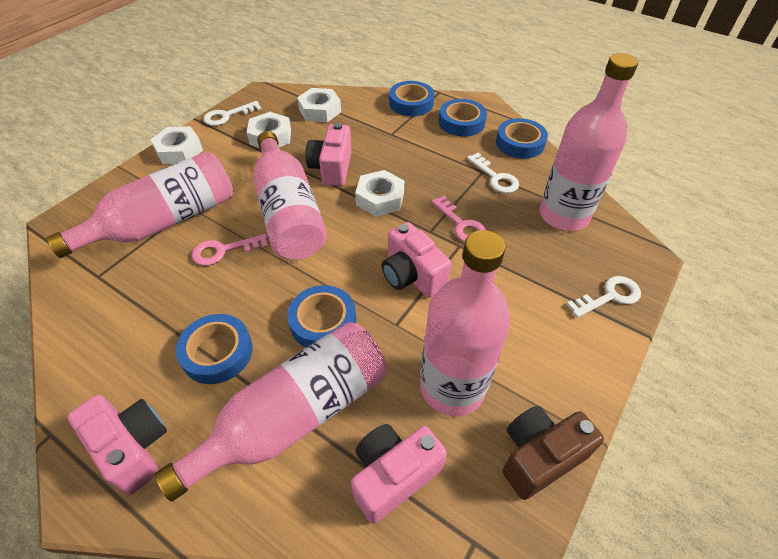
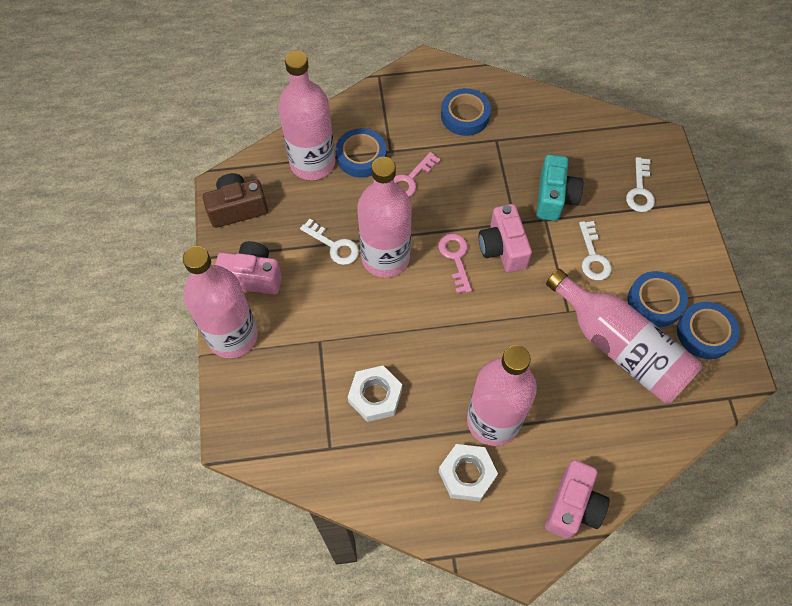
blue tape: [176,314,253,384] [287,285,356,348] [389,81,434,116] [439,99,487,137] [496,118,548,159] = 5 -> [336,128,387,178] [441,88,491,136] [627,271,688,327] [677,302,739,359] = 4
pink camera: [67,395,167,495] [305,123,352,186] [351,424,447,524] [382,222,451,298] = 4 -> [215,241,282,295] [479,204,532,273] [545,460,610,539] = 3
turquoise camera: none = 0 -> [536,154,583,221] = 1
white nut: [151,126,203,165] [247,112,291,148] [297,88,341,122] [355,170,404,216] = 4 -> [348,365,402,422] [438,444,498,501] = 2

